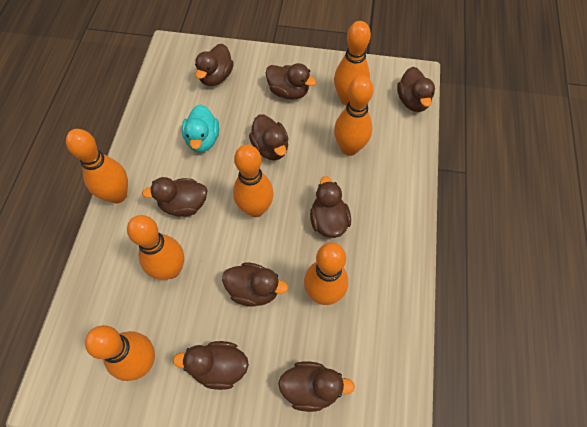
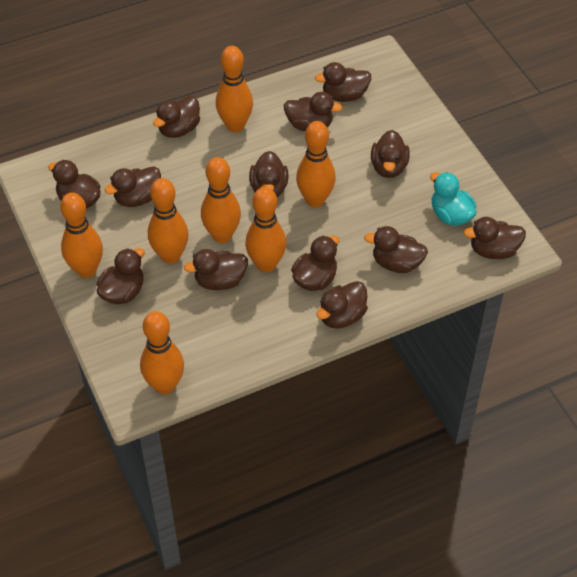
brown duck: [142,177,208,217] [173,341,249,390] [195,44,234,86] [222,262,288,307] [249,115,288,160] [266,63,316,100] [278,361,355,412] [310,176,351,238] [397,67,435,112] = 9 -> [48,160,101,209] [97,248,145,304] [105,166,161,207] [153,96,200,138] [184,249,248,290] [249,151,289,197] [284,92,342,131] [291,235,339,291] [315,62,371,102] [316,281,368,329] [364,226,428,273] [371,130,410,178] [464,217,526,259] = 13

